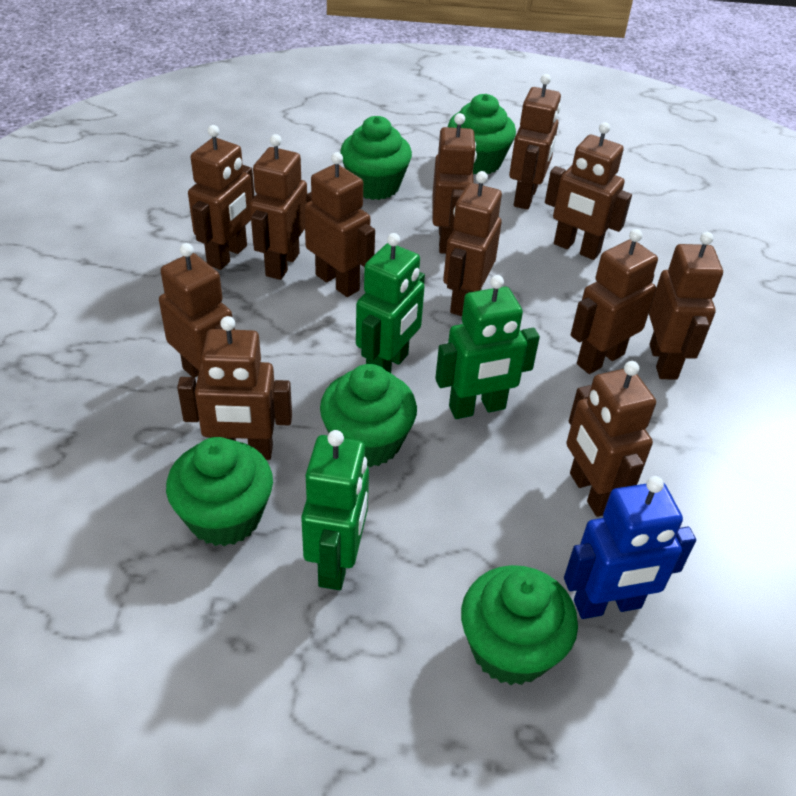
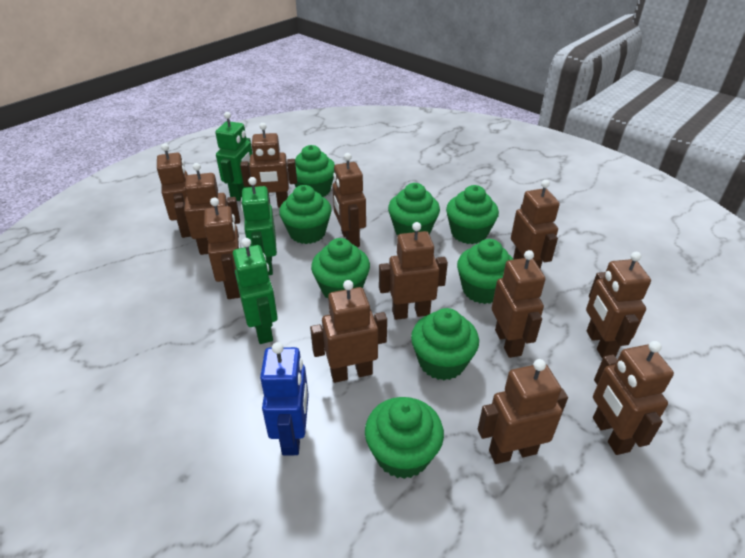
green cupcake: [166,437,273,546] [320,364,417,467] [340,116,412,200] [448,94,516,174] [461,565,578,685] = 5 -> [279,185,332,244] [295,145,335,197] [311,238,370,298] [365,397,444,479] [388,183,440,235] [411,308,479,380] [446,185,499,244] [457,239,514,304] = 8

